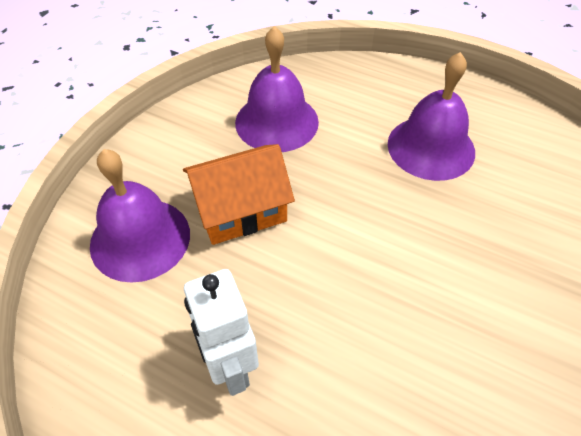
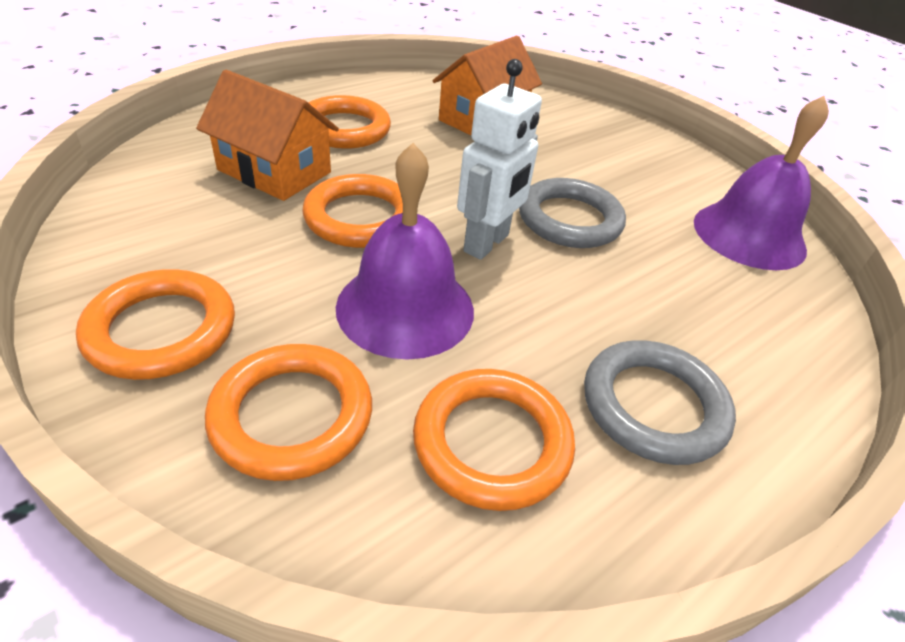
grey ring: none = 0 -> [519,178,626,248] [584,341,736,465] = 2
orange house: [183,144,295,245] = 1 -> [196,70,339,201] [433,35,542,135] = 2
orange ring: none = 0 -> [76,269,235,380] [205,344,372,481] [302,174,403,248] [308,95,391,149] [413,369,575,511] = 5
purple bell: [90,149,190,283] [235,26,319,152] [388,52,475,181] = 3 -> [336,143,474,360] [694,96,829,270] = 2

